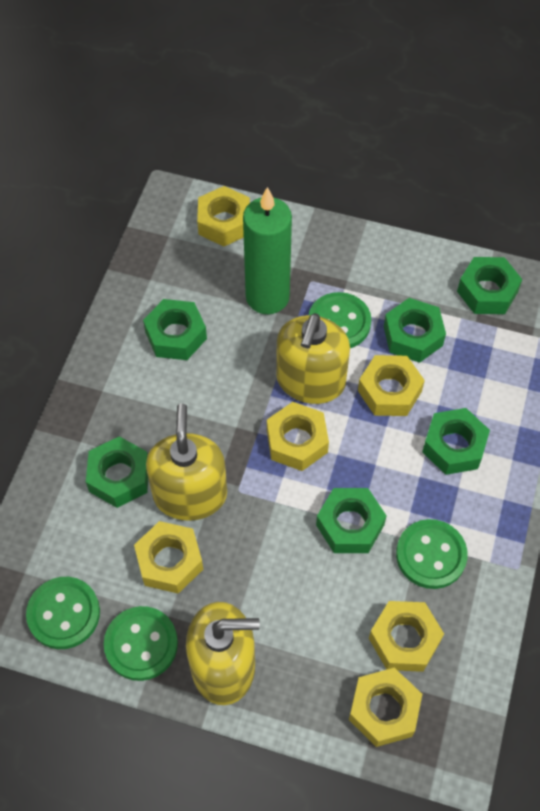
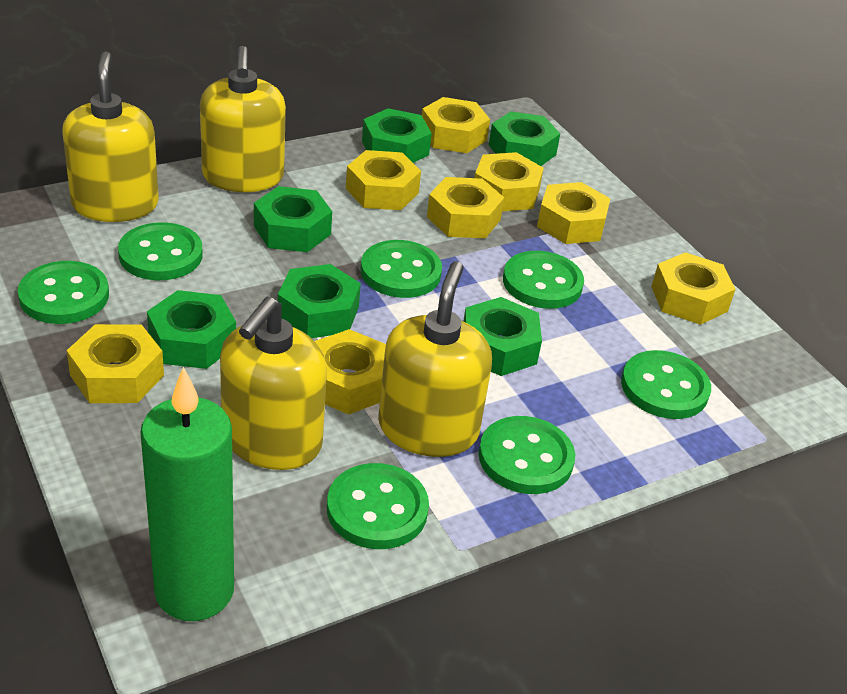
green button: [26,577,100,649] [104,606,178,681] [309,292,371,348] [396,519,468,589] = 4 -> [18,261,109,324] [118,222,203,280] [327,463,429,549] [361,240,442,298] [479,416,575,494] [503,251,584,309] [621,350,711,419] = 7
yellow nut: [134,521,203,594] [197,186,250,247] [267,402,329,471] [349,668,422,747] [358,355,425,416] [369,601,444,672] = 6 -> [67,324,164,403] [315,329,386,415] [346,150,421,210] [422,97,490,153] [427,177,504,238] [475,152,544,212] [537,182,610,244] [651,252,736,325] = 8
yellow soap dispenser: [146,404,227,521] [186,602,260,705] [276,313,350,404] = 3 -> [62,51,159,222] [200,46,286,192] [220,297,327,470] [378,261,492,457] = 4

